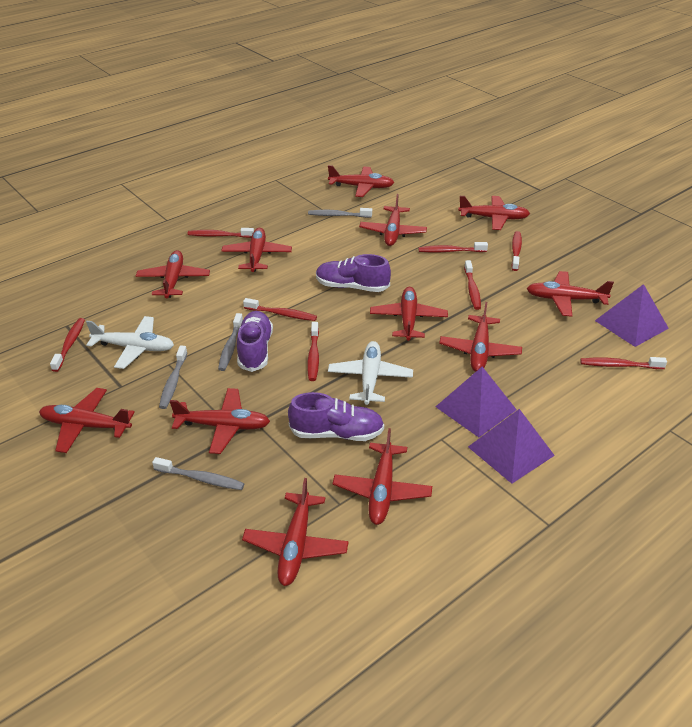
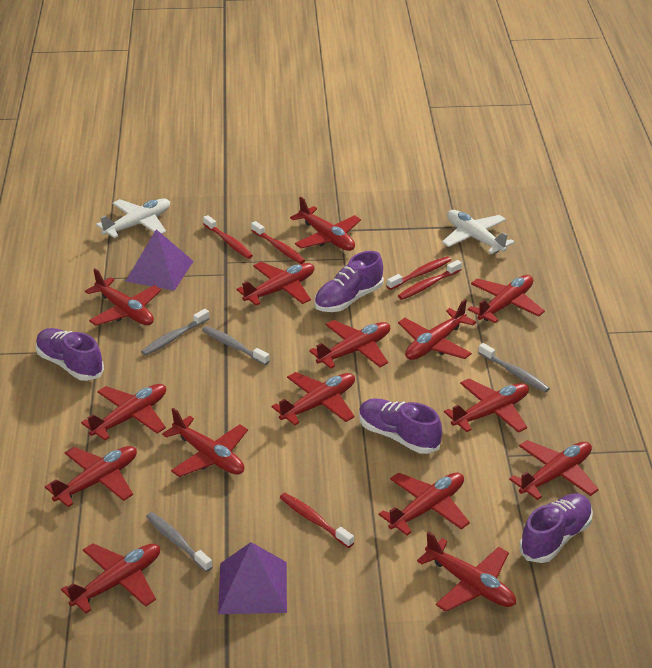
purple pyramid: [436,367,517,437] [468,409,555,484] [595,284,669,347] = 3 -> [125,229,194,291] [218,542,287,614] = 2
purple shoe: [237,311,273,372] [288,392,384,441] [316,254,391,292] = 3 -> [35,328,104,381] [314,251,384,312] [359,398,442,454] [519,494,593,563] = 4
red plane: [39,388,135,453] [136,250,210,298] [170,388,270,454] [221,228,292,272] [242,478,349,586] [328,165,394,197] [333,428,432,525] [359,194,427,246] [370,287,448,341] [439,302,522,372] [458,196,530,230] [527,271,614,317] = 12 -> [45,446,137,507] [61,543,160,613] [81,384,166,440] [85,268,161,326] [162,408,248,477] [236,262,314,306] [271,372,355,425] [290,197,361,251] [309,320,390,369] [379,472,470,535] [398,299,476,360] [417,531,516,612] [444,379,529,433] [468,275,545,323] [509,440,599,500] = 15
red toothbrush: [50,318,85,372] [187,228,254,238] [243,298,317,321] [307,322,319,381] [419,242,488,252] [464,260,481,310] [511,231,522,271] [580,357,667,369] = 8 -> [203,215,253,259] [251,221,305,264] [280,493,354,548] [387,256,451,290] [398,260,462,300] = 5

